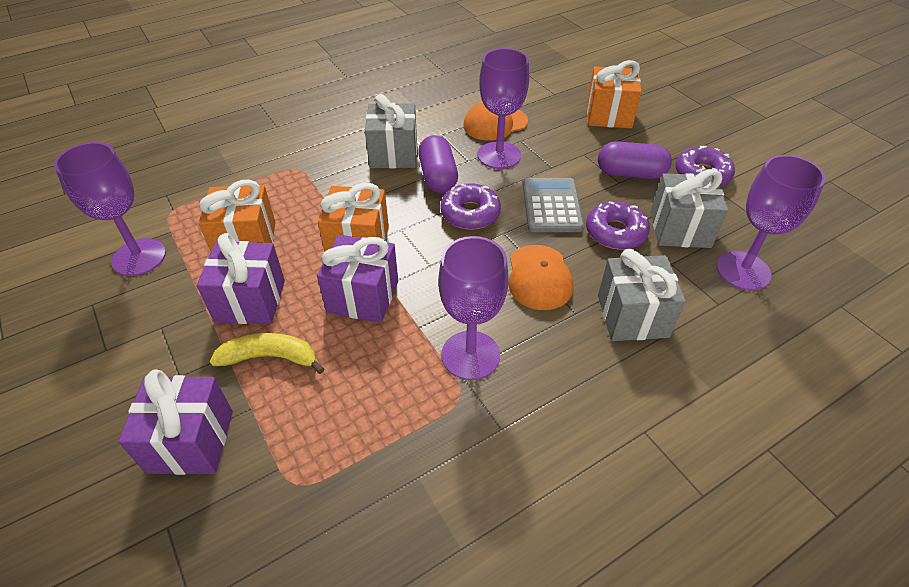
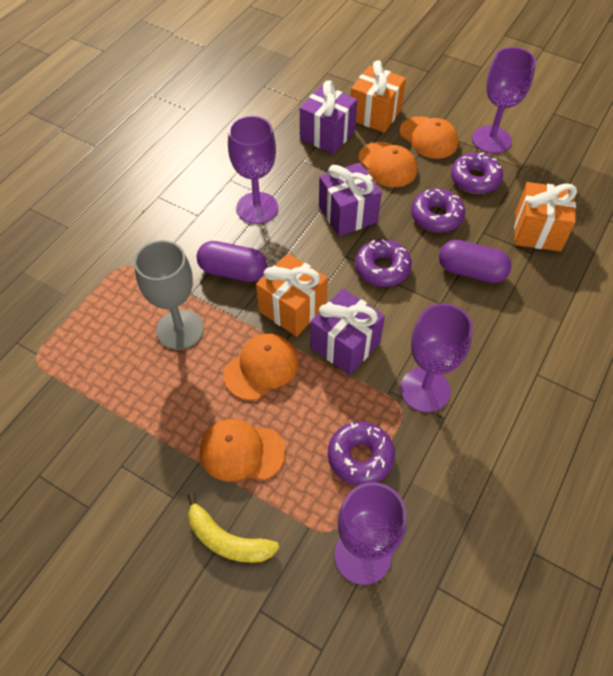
grey calculator: [523,178,584,232] = 1 -> none = 0
grey gift: [365,94,417,168] [598,249,686,341] [651,169,728,248] = 3 -> none = 0
grey goblet: none = 0 -> [134,240,204,350] = 1
orange cap: [463,102,528,141] [508,245,573,310] = 2 -> [200,419,285,481] [224,333,299,400] [358,142,417,187] [399,116,458,159] = 4
purple donut: [440,183,501,230] [586,201,650,249] [675,146,735,187] = 3 -> [328,421,395,486] [355,239,412,287] [411,189,465,233] [451,153,503,194] = 4

